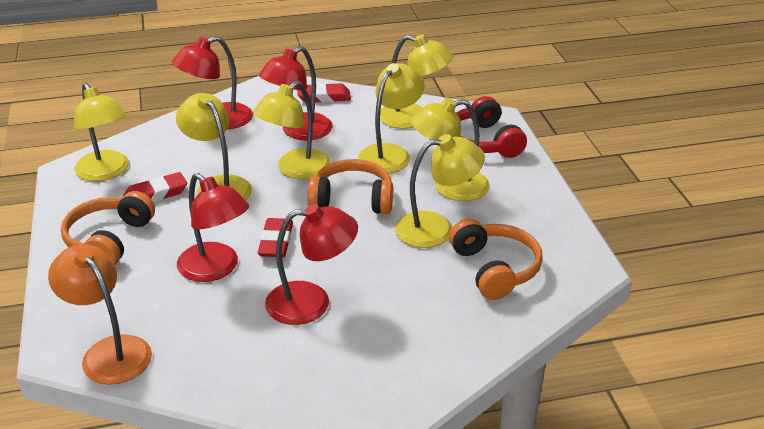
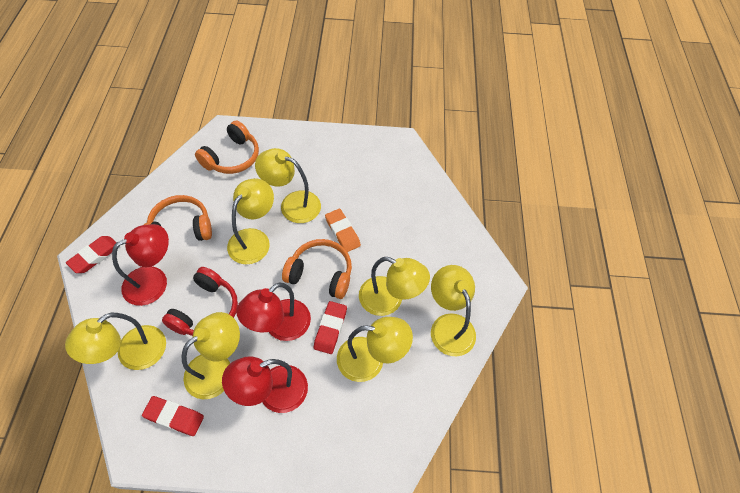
orange eraser: none = 0 -> [325,209,361,252] = 1
orange lamp: [48,244,152,385] = 1 -> none = 0
red lamp: [172,36,253,129] [177,173,249,282] [259,46,333,140] [265,204,358,325] = 4 -> [112,224,169,306] [222,356,308,413] [236,282,311,341] = 3

